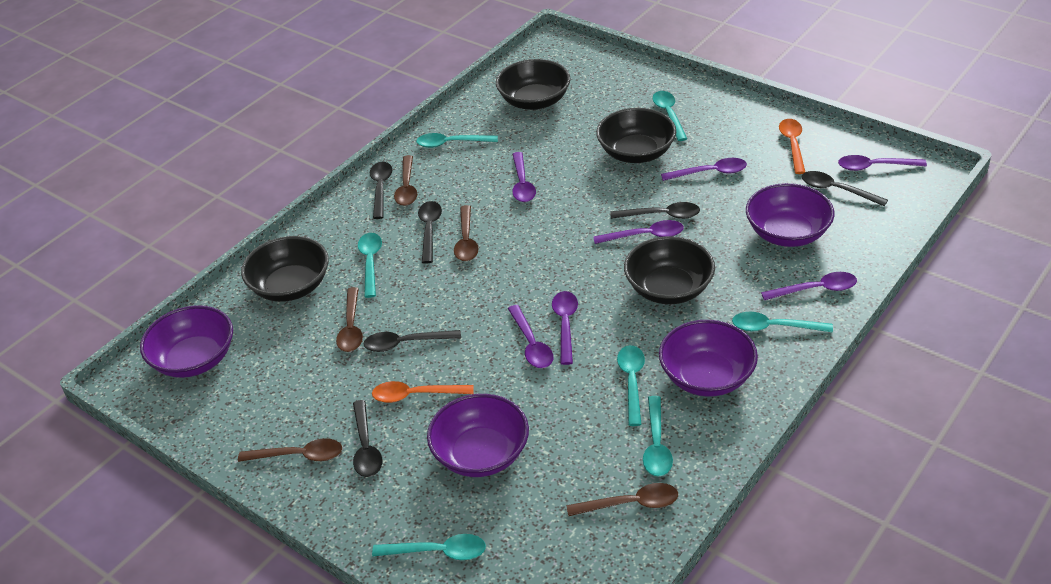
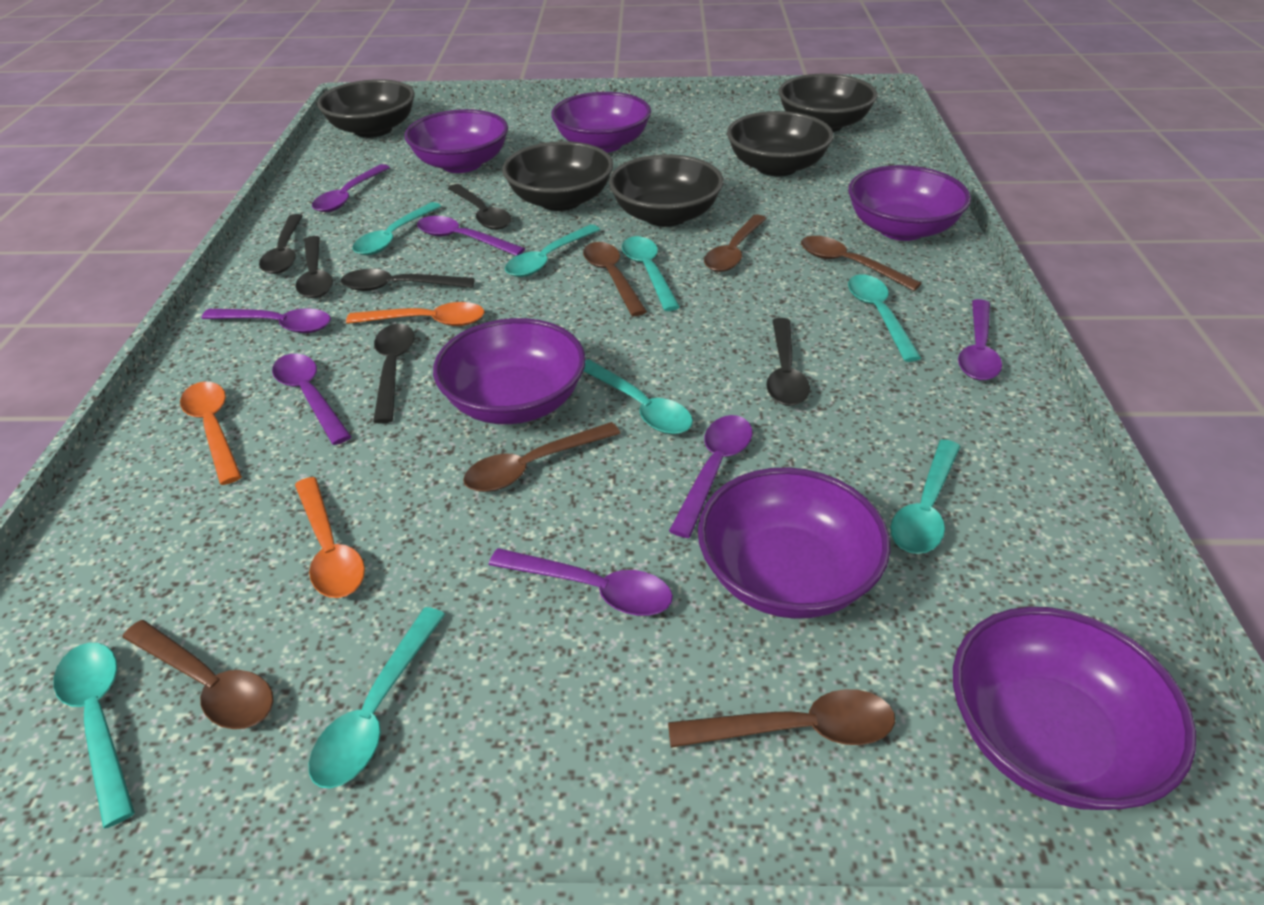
black bowl: [241,236,329,302] [496,59,570,110] [596,108,676,163] [624,236,715,304] = 4 -> [317,79,415,138] [502,141,613,211] [609,154,724,227] [727,111,834,176] [779,74,878,132] = 5
brown spoon: [238,438,342,462] [336,287,363,352] [394,155,417,206] [454,205,479,261] [566,483,678,516] = 5 -> [122,620,274,729] [463,422,621,492] [583,242,647,316] [668,689,895,748] [704,215,767,272] [801,236,921,291] = 6
orange spoon: [372,381,474,403] [779,119,805,174] = 2 -> [180,382,242,485] [295,477,365,598] [346,302,485,326] = 3
purple bowl: [140,305,233,378] [427,394,529,477] [659,320,758,397] [746,183,834,247] = 4 -> [404,109,508,173] [433,318,586,424] [551,92,651,153] [698,467,890,619] [848,165,971,241] [953,607,1196,810] = 6
turquoise spoon: [358,233,382,298] [372,534,486,560] [416,133,498,148] [617,345,645,426] [643,396,673,477] [652,91,687,141] [732,312,833,333] = 7 -> [54,643,135,828] [308,607,445,789] [352,202,441,255] [505,224,600,277] [583,359,693,434] [622,236,680,311] [848,274,921,362] [890,439,961,554] = 8

